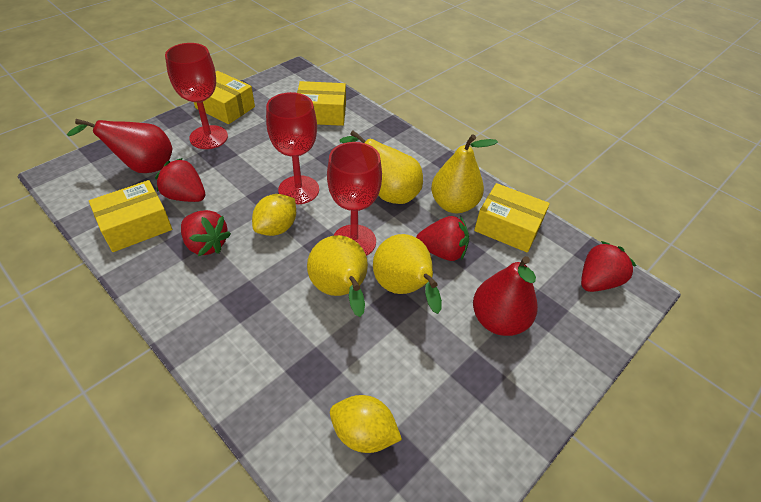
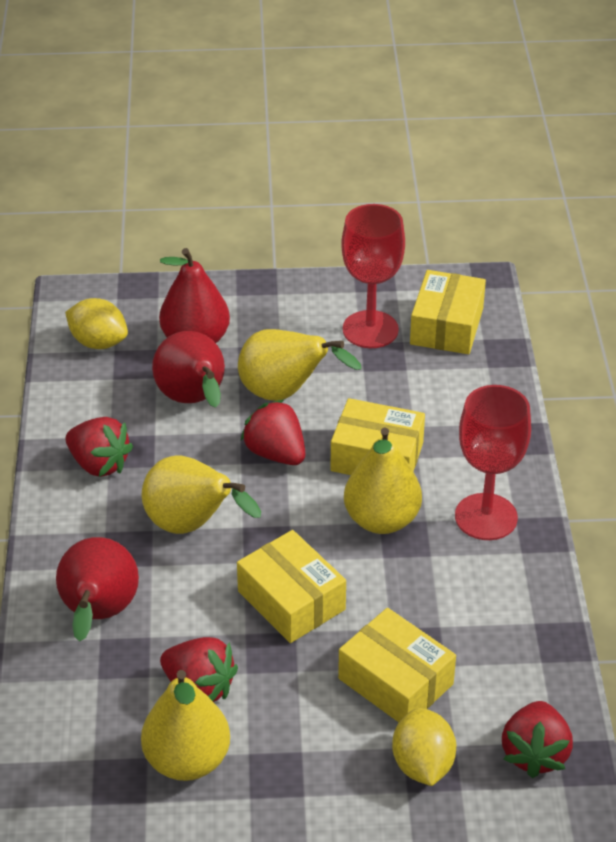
red goblet: [165,43,228,149] [266,92,319,204] [327,142,382,256] = 3 -> [341,204,405,348] [455,385,531,540] = 2
red pear: [67,119,172,173] [473,256,538,336] = 2 -> [56,537,139,642] [152,331,225,408] [159,248,230,343] = 3

